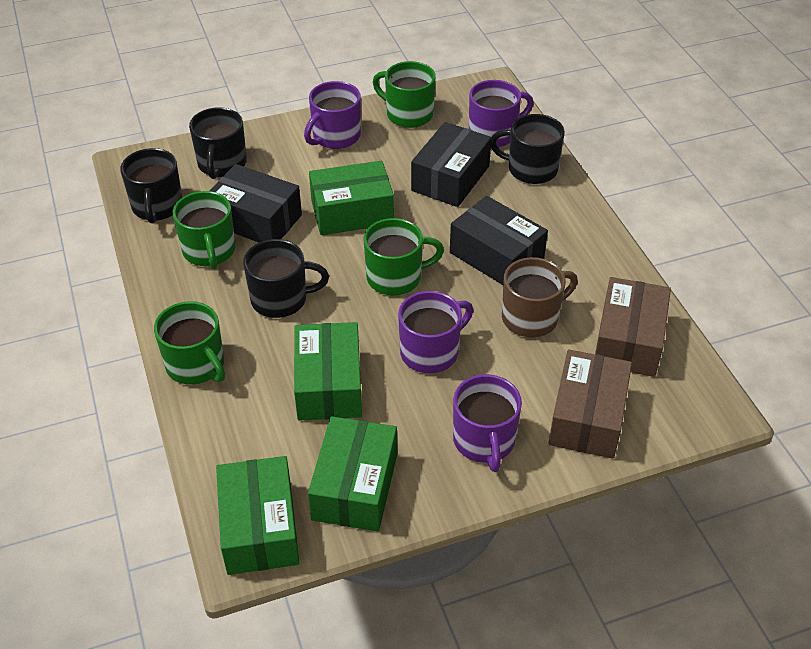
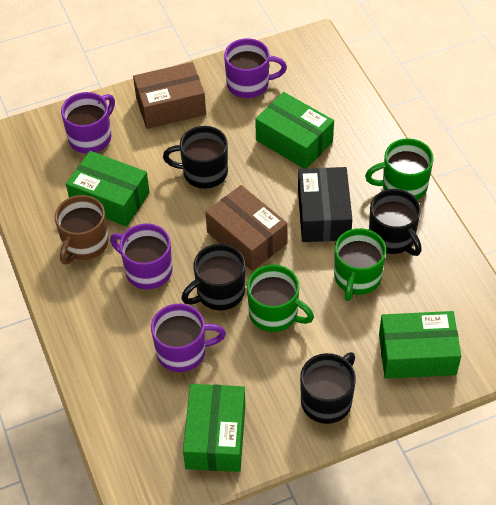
black box: [209,164,302,242] [411,122,491,207] [450,196,548,285] = 3 -> [298,167,352,242] = 1
green mug: [154,301,225,385] [173,191,236,269] [363,218,444,295] [373,61,436,128] = 4 -> [247,265,314,332] [334,228,386,301] [365,138,434,200] = 3

